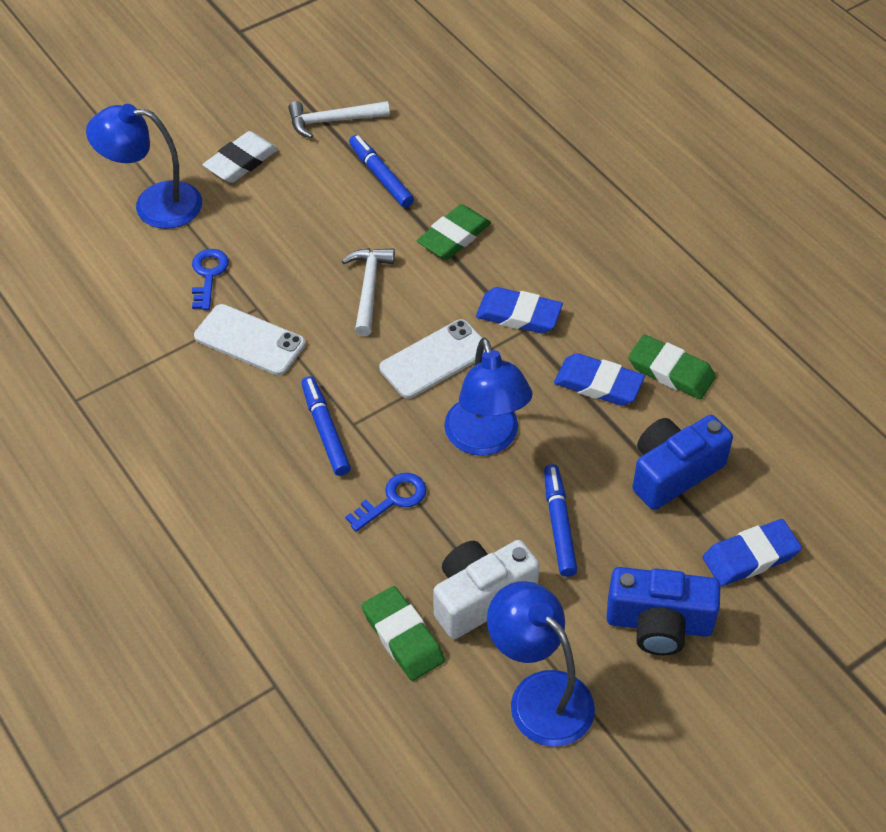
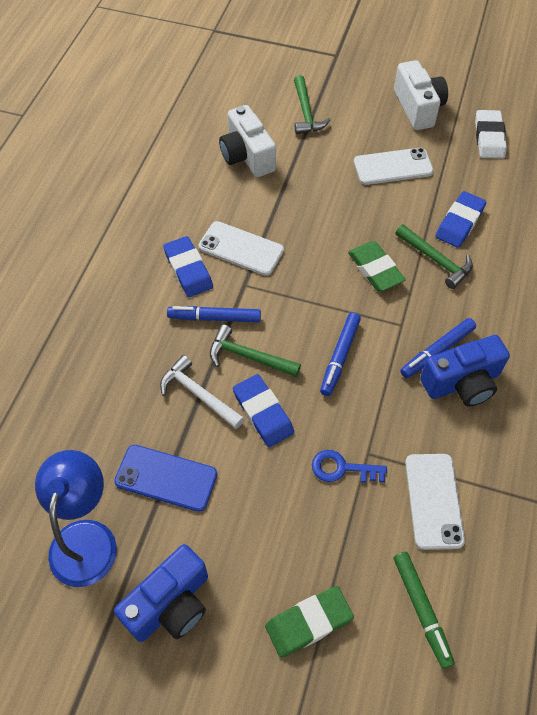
blue key: [192,249,229,310] [345,473,427,532] = 2 -> [312,450,387,482] = 1
blue lamp: [86,104,202,229] [444,338,532,456] [487,581,595,747] = 3 -> [35,450,117,587] = 1
blue phone: none = 0 -> [114,445,217,512] = 1
green eraser: [362,586,445,681] [417,204,491,260] [628,334,716,399] = 3 -> [265,586,354,658] [348,241,406,291] = 2
green hammer: none = 0 -> [210,325,301,377] [294,75,330,134] [395,224,473,289] = 3
green marker: none = 0 -> [394,552,455,669] = 1
white camera: [433,540,540,639] = 1 -> [219,105,276,177] [394,60,448,130] = 2
white hammer: [288,101,390,138] [342,248,395,336] = 2 -> [160,355,244,429] = 1
white phone: [194,304,306,375] [380,319,485,399] = 2 -> [198,221,284,276] [354,148,434,185] [405,454,465,550] = 3

